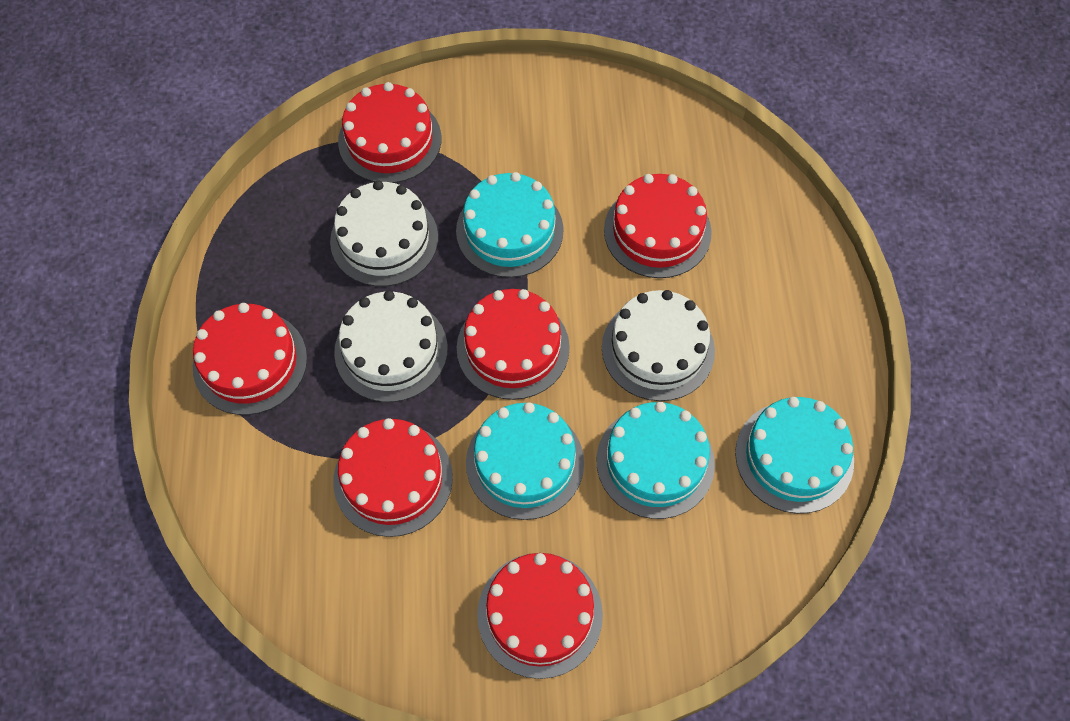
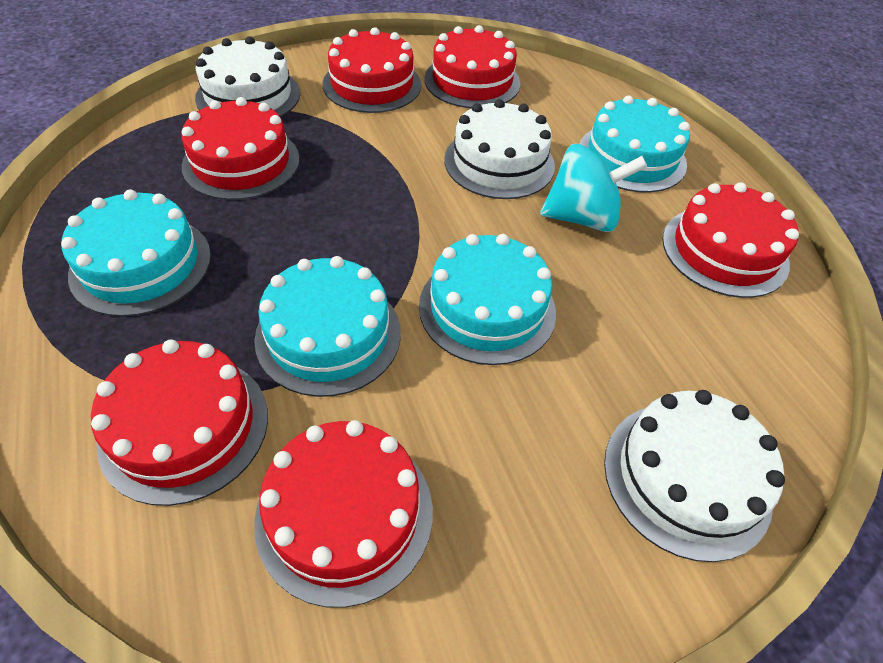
turquoise spinning top: none = 0 -> [540,144,647,232] = 1

